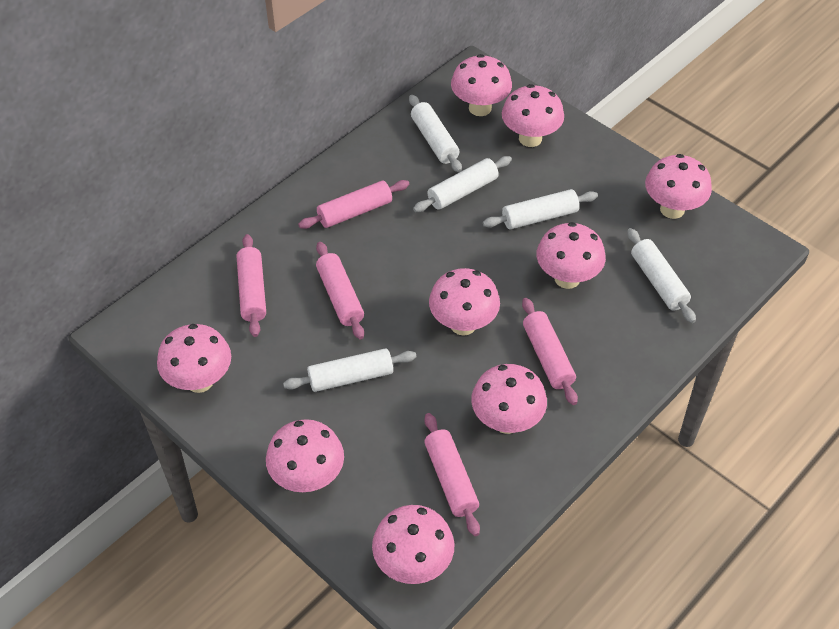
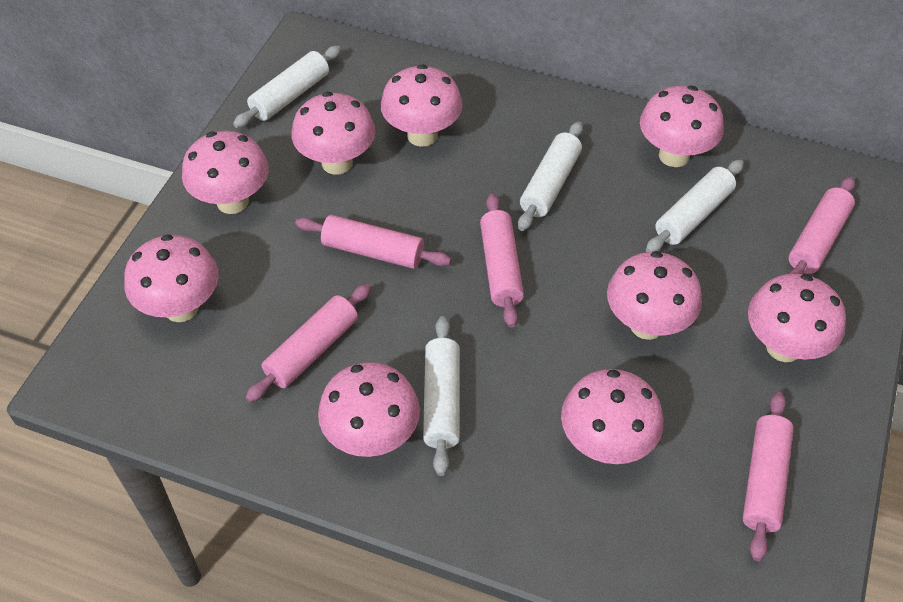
white rolling pin: [283,348,417,392] [409,95,462,173] [413,156,512,212] [483,189,598,230] [627,228,696,323] = 5 -> [233,46,341,128] [423,316,460,476] [518,122,583,231] [646,160,744,252] = 4

